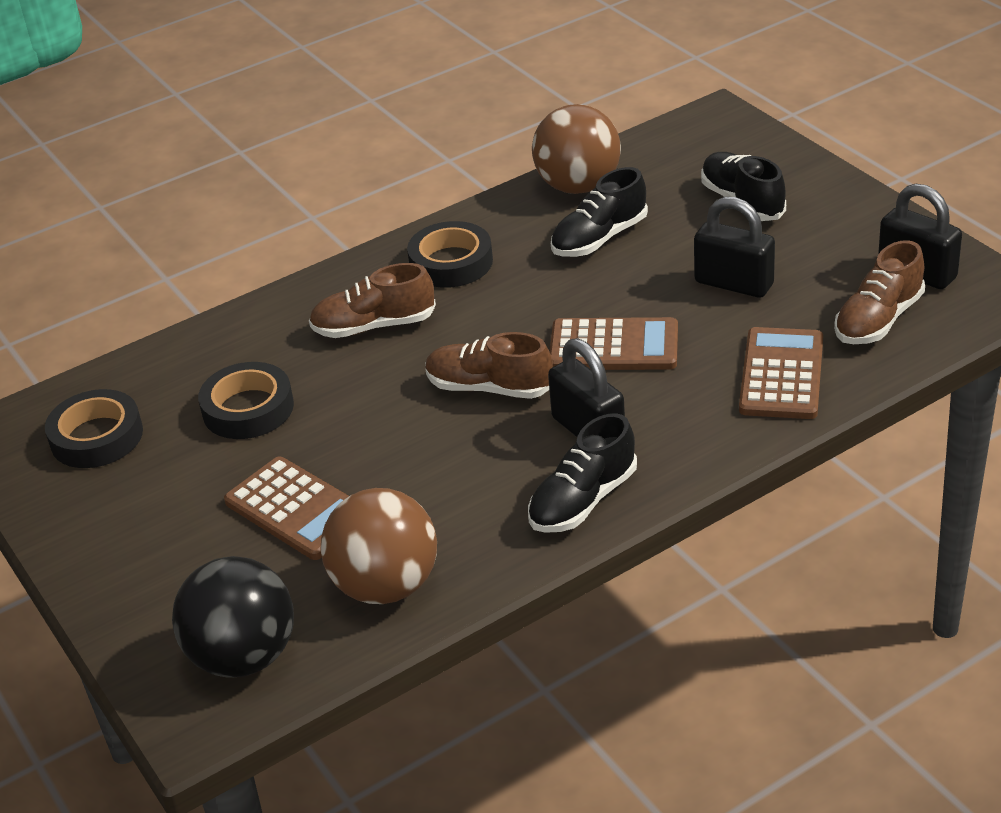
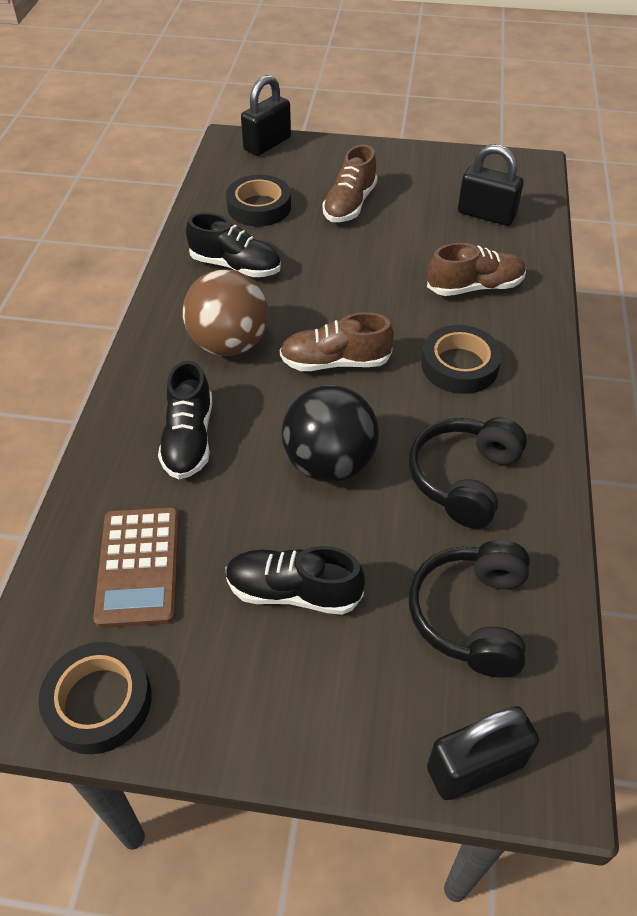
black headphones: none = 0 -> [409,417,527,529] [409,540,530,677] = 2
brown ball: [321,488,437,604] [532,104,621,194] = 2 -> [183,269,268,356] = 1
brown calculator: [224,457,349,560] [550,317,678,370] [739,327,823,419] = 3 -> [93,507,179,628] = 1

